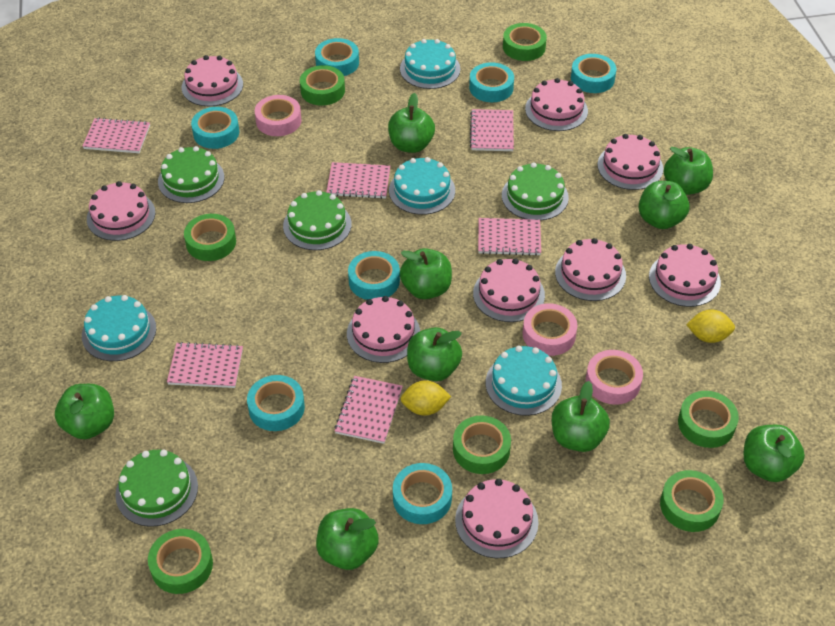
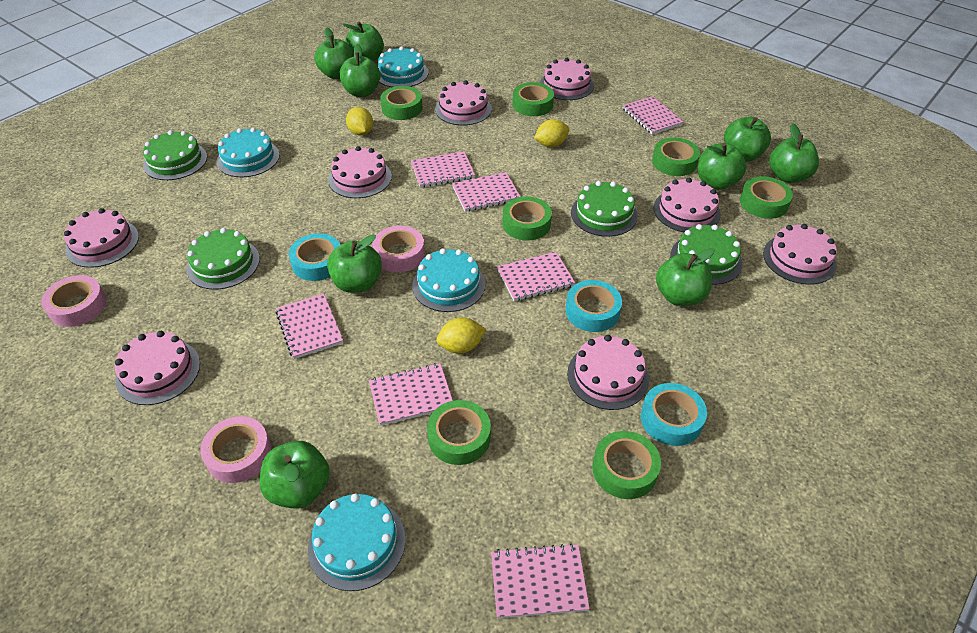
pink cake: [87,181,155,241] [181,55,243,106] [347,296,420,363] [455,479,539,558] [473,258,545,322] [525,78,588,131] [555,238,626,301] [597,134,663,190] [649,244,721,307] = 9 -> [64,208,139,268] [115,331,200,405] [328,146,392,198] [435,80,492,125] [540,58,594,100] [567,335,649,410] [653,178,721,232] [763,224,837,285] = 8
pink notebook: [83,118,150,153] [167,342,243,388] [326,162,390,199] [335,376,403,444] [470,109,514,151] [478,218,541,256] = 6 -> [276,294,343,359] [369,363,453,426] [411,151,475,188] [452,172,520,212] [491,543,590,618] [497,252,575,301] [622,96,684,134] = 7
turquoise tape: [191,107,239,149] [247,375,305,431] [315,38,359,76] [348,251,400,300] [393,463,452,524] [469,62,514,102] [571,54,617,93] = 7 -> [289,233,340,281] [566,280,622,332] [641,383,707,446] = 3
yellow lemon: [401,380,451,416] [686,309,735,343] = 2 -> [346,107,373,136] [437,318,486,354] [534,119,569,147] = 3

